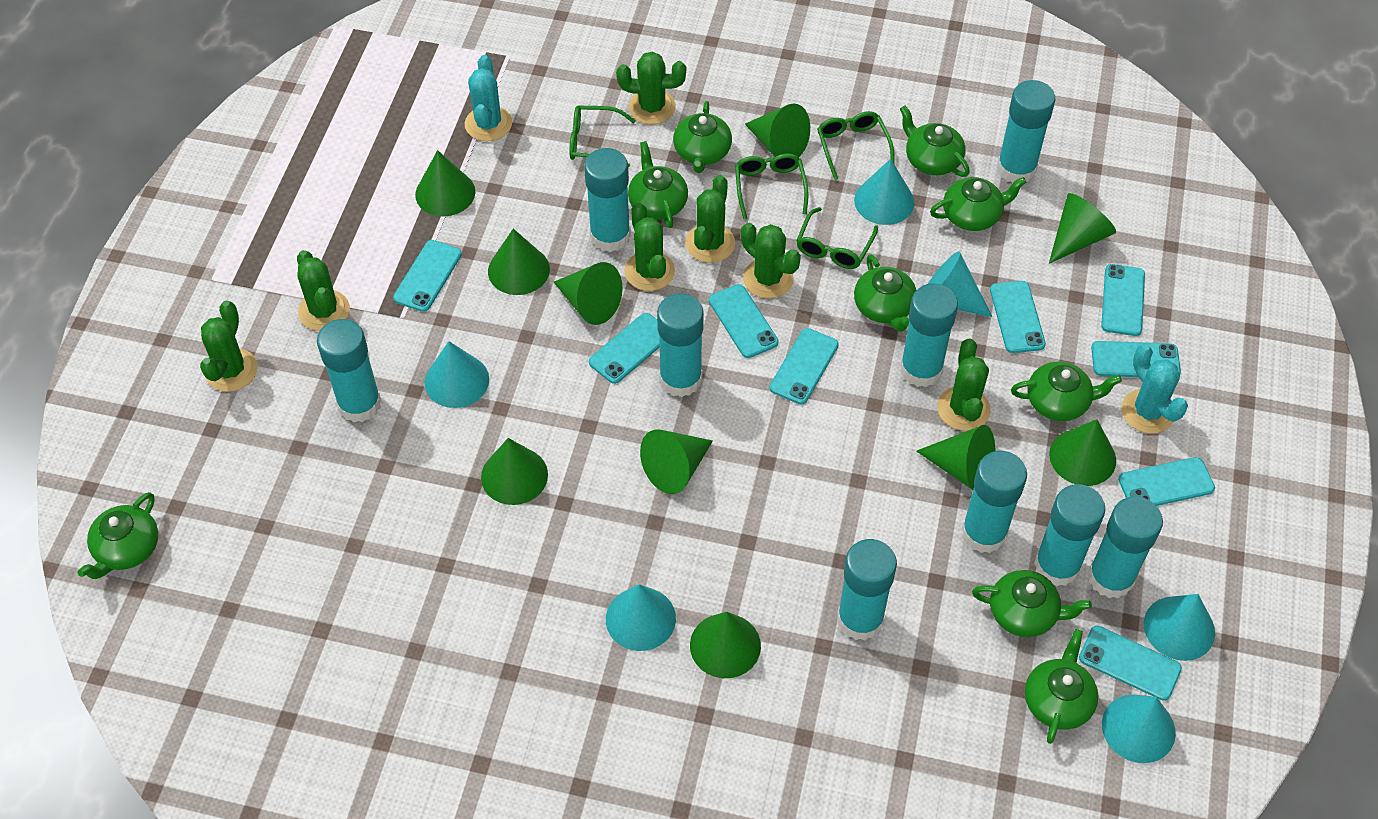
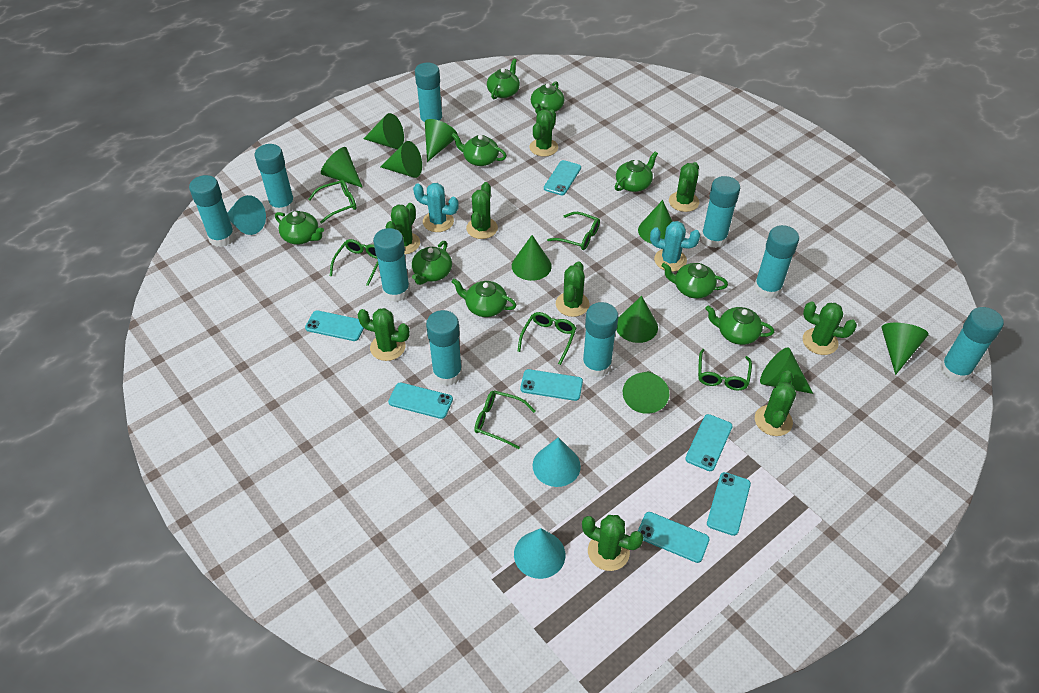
green cactus: [200,301,258,392] [297,250,350,331] [616,52,686,124] [624,203,675,291] [685,175,735,263] [741,223,801,299] [937,339,991,431] = 7 -> [357,308,410,361] [386,203,420,254] [466,182,498,239] [529,109,558,157] [556,261,590,317] [582,515,644,571] [669,162,700,212] [755,370,796,436] [803,301,857,355] = 9
green glasses: [569,106,636,167] [735,153,808,219] [796,207,878,269] [817,111,895,180] = 4 -> [308,180,356,224] [330,239,379,286] [474,391,535,449] [517,312,577,365] [547,212,600,250] [698,349,752,390] = 6
turquoise cone: [425,341,489,408] [606,584,676,651] [854,159,914,225] [928,251,992,317] [1102,694,1176,763] [1144,594,1215,661] = 6 -> [227,195,266,235] [514,528,565,579] [533,437,581,487] = 3
turquoise phone: [393,240,462,312] [589,313,660,384] [709,284,779,358] [770,328,839,404] [990,281,1046,353] [1079,626,1182,701] [1091,341,1181,377] [1101,264,1145,336] [1118,457,1215,506] = 9 -> [305,310,364,341] [388,382,453,419] [520,369,583,401] [544,160,581,195] [638,512,709,563] [685,414,732,471] [707,472,751,536] = 7

